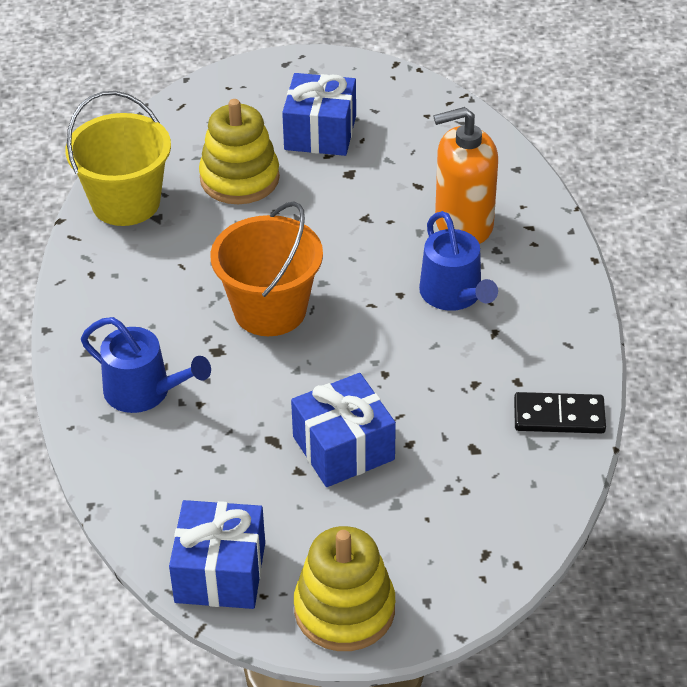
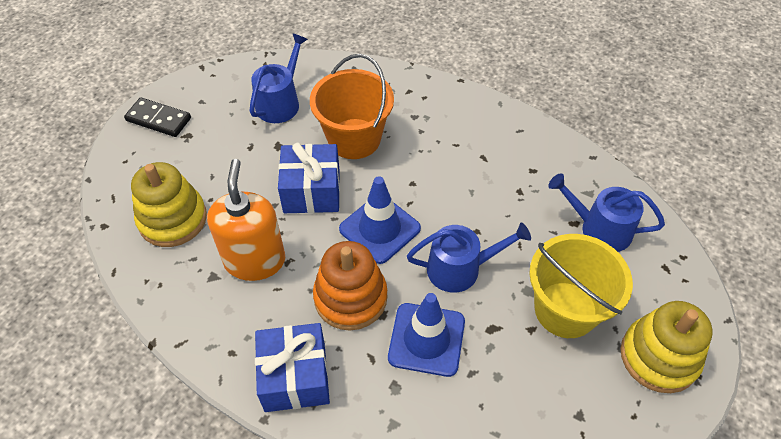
blue gift: [169,500,265,609] [282,73,356,156] [291,373,396,487] = 3 -> [255,323,330,412] [278,143,340,213] = 2
blue traffic cone: none = 0 -> [339,176,421,264] [388,293,465,377] = 2
blue watering can: [81,317,211,413] [419,211,498,311] = 2 -> [250,33,308,123] [407,222,531,293] [548,173,665,252] = 3
orange stacking toy: none = 0 -> [313,241,387,330] = 1

